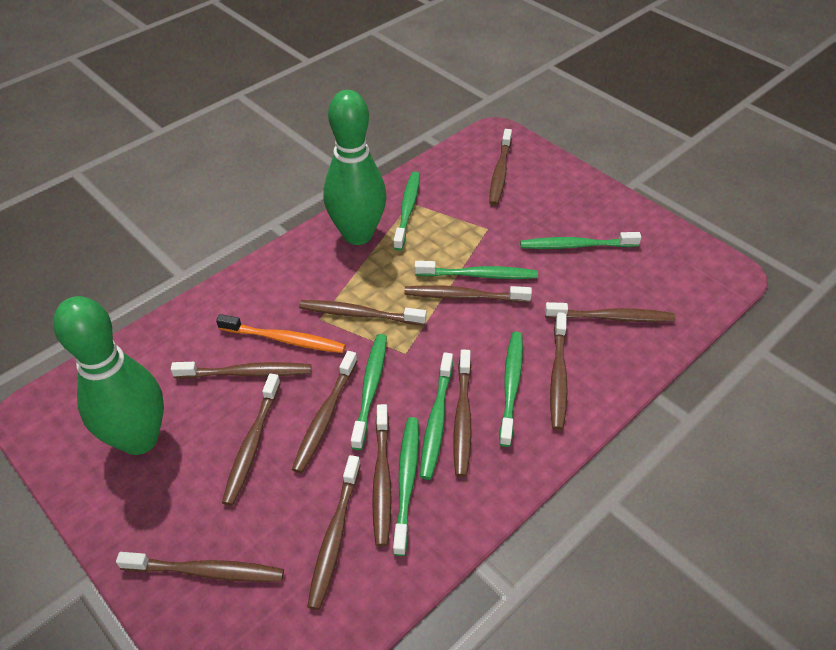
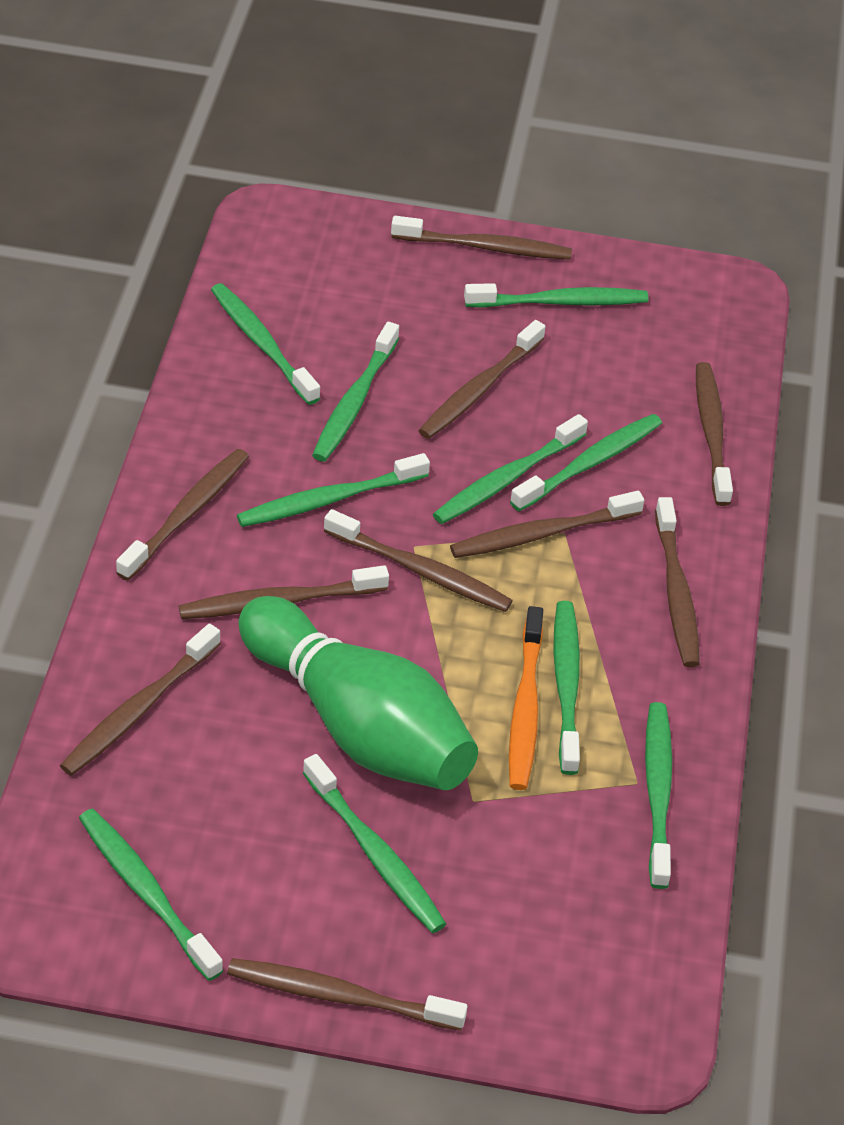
brown toothbrush: [116,552,284,582] [171,362,311,379] [222,373,281,506] [292,351,357,474] [299,300,426,325] [307,455,361,610] [372,404,392,547] [404,285,532,302] [453,349,472,477] [489,129,512,205] [545,302,675,322] [550,312,568,430] = 12 -> [60,623,221,776] [116,449,249,581] [179,565,389,619] [227,958,467,1031] [324,509,513,612] [391,216,572,260] [418,320,545,439] [450,491,644,558] [655,497,700,667] [696,362,733,506] = 10
green bowling pin: [53,296,164,455] [324,90,387,245] = 2 -> [238,596,478,790] = 1
green toothbrush: [351,334,387,450] [393,171,420,251] [393,417,419,556] [415,261,538,279] [420,352,453,480] [499,332,523,447] [520,232,641,249] = 7 -> [79,809,223,981] [211,283,320,405] [237,453,430,527] [303,754,446,933] [312,322,399,462] [433,414,588,524] [464,283,649,308] [510,414,662,511] [553,601,580,775] [645,702,672,889] = 10

